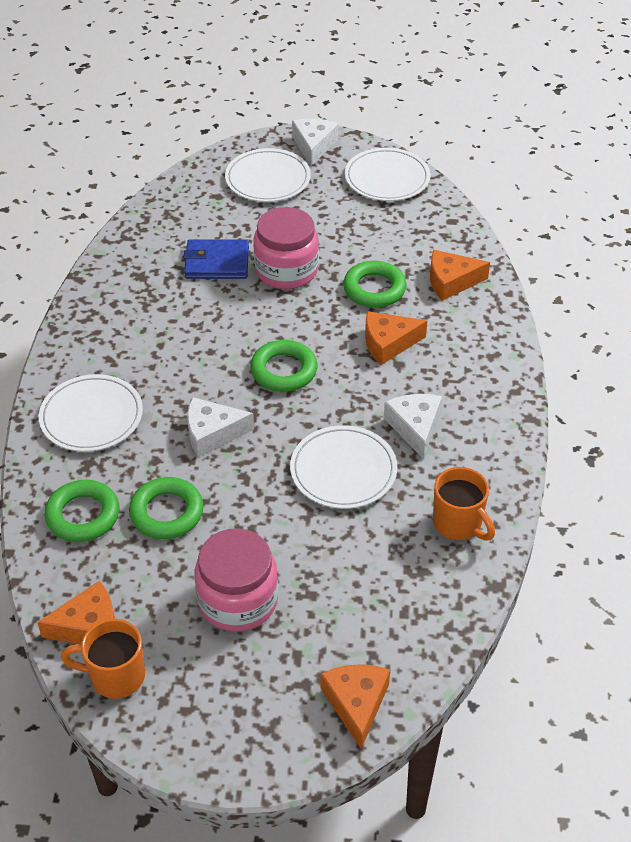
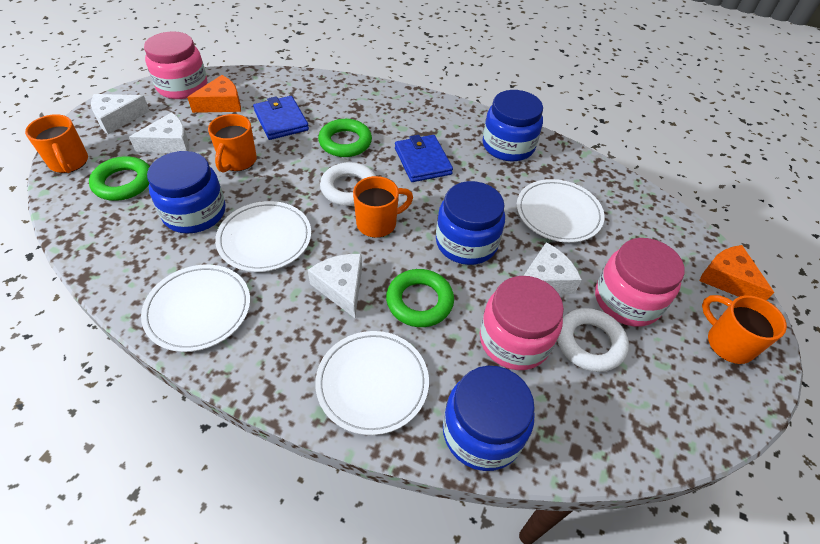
blue jar: none = 0 -> [147,151,226,234] [436,181,505,265] [443,366,535,471] [483,90,543,161] = 4
blue wallet: [184,239,249,279] = 1 -> [253,96,309,140] [395,135,453,182] = 2
green ring: [45,480,119,542] [129,477,204,539] [250,340,317,392] [343,261,407,308] = 4 -> [89,156,150,201] [318,119,372,157] [386,269,454,327] = 3
orange cheese: [37,580,115,644] [321,664,390,749] [365,311,427,365] [430,250,490,301] = 4 -> [187,75,241,113] [699,245,774,301] = 2
orange mug: [61,619,145,699] [433,467,495,541] = 2 -> [25,114,88,173] [208,114,257,173] [353,176,413,238] [702,295,787,364] = 4
pink jar: [195,528,278,632] [253,207,319,289] = 2 -> [144,31,207,99] [480,276,564,370] [595,238,685,327] = 3
white cheese: [187,397,254,457] [292,119,339,166] [384,394,442,459] = 3 -> [91,94,150,134] [129,112,189,153] [308,254,362,318] [524,242,582,294] = 4
white ring: none = 0 -> [320,162,376,206] [557,308,629,372] = 2

